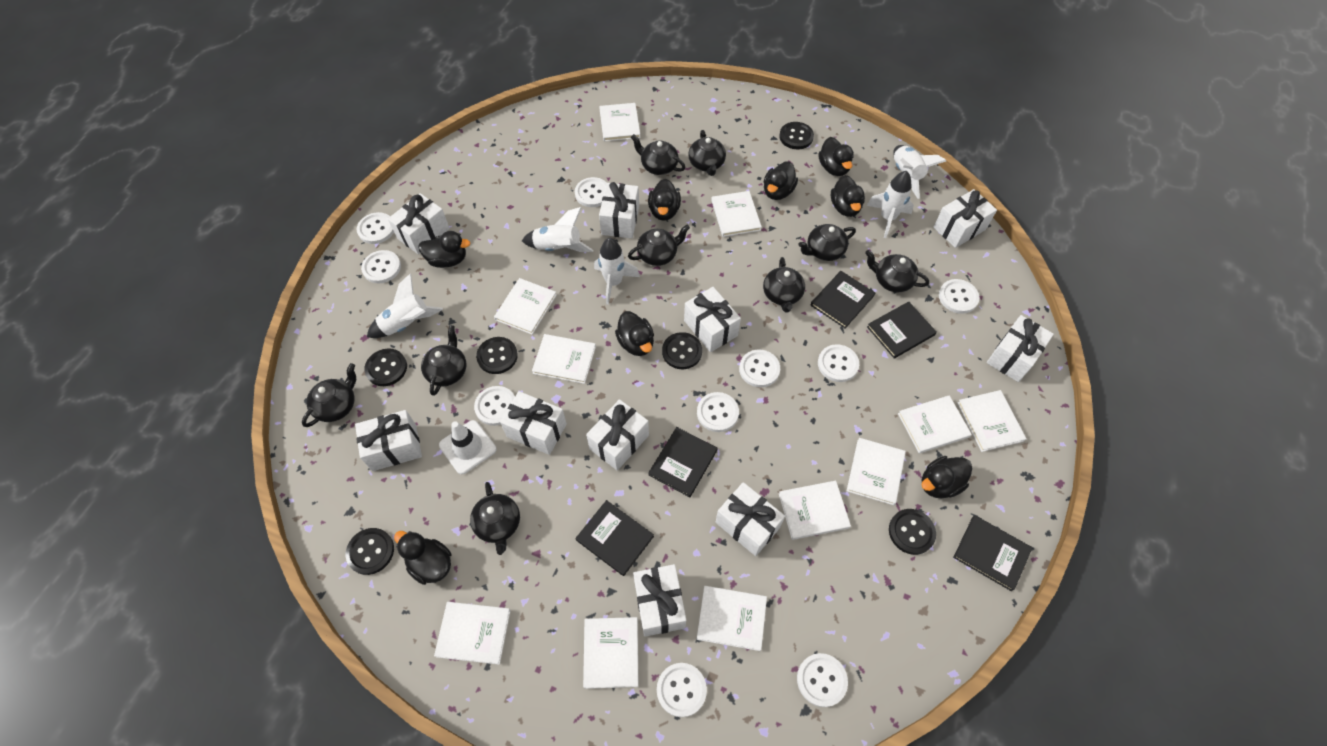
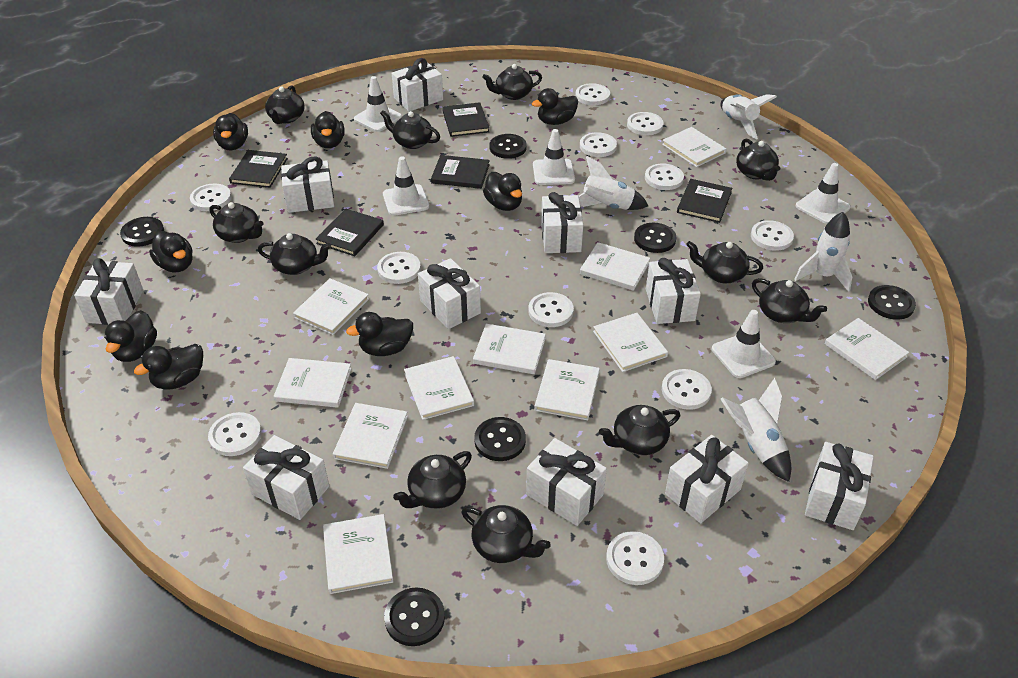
black teapot: [302,363,356,427] [421,325,466,396] [470,482,520,555] [628,225,690,266] [631,134,686,175] [688,130,726,176] [763,257,805,313] [798,224,856,261] [865,250,929,292] = 9 -> [209,202,264,243] [258,233,331,275] [265,85,304,124] [380,110,440,149] [393,451,472,509] [462,505,551,563] [482,64,542,100] [599,405,680,455] [686,241,763,283] [736,138,780,181] [752,278,827,323] = 11
white button: [357,212,394,244] [361,250,401,283] [474,386,515,426] [575,177,607,207] [657,663,707,717] [697,392,739,432] [739,350,780,387] [797,653,848,707] [818,344,859,382] [939,279,980,314] = 10 -> [190,183,231,211] [208,412,262,456] [377,252,421,284] [528,292,574,327] [576,83,610,105] [580,132,617,157] [606,531,664,585] [627,112,664,136] [645,164,684,190] [662,369,712,410] [751,220,794,251] = 11
white rocket: [367,274,443,338] [522,207,594,252] [594,238,640,305] [867,171,914,238] [893,145,946,199] = 5 -> [579,156,648,210] [720,94,777,139] [721,378,791,482] [794,212,852,292] = 4
white traffic cone: [439,420,496,474] = 1 -> [354,76,402,132] [383,157,429,216] [533,129,575,185] [712,310,776,378] [796,163,851,224] = 5

